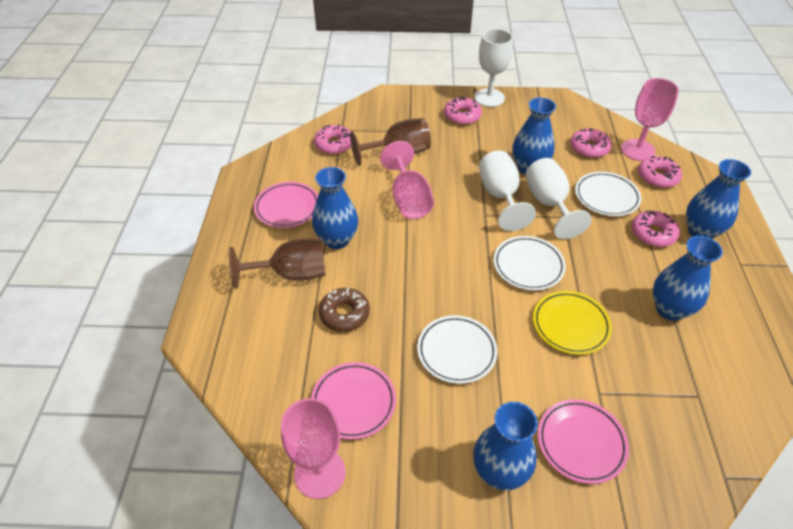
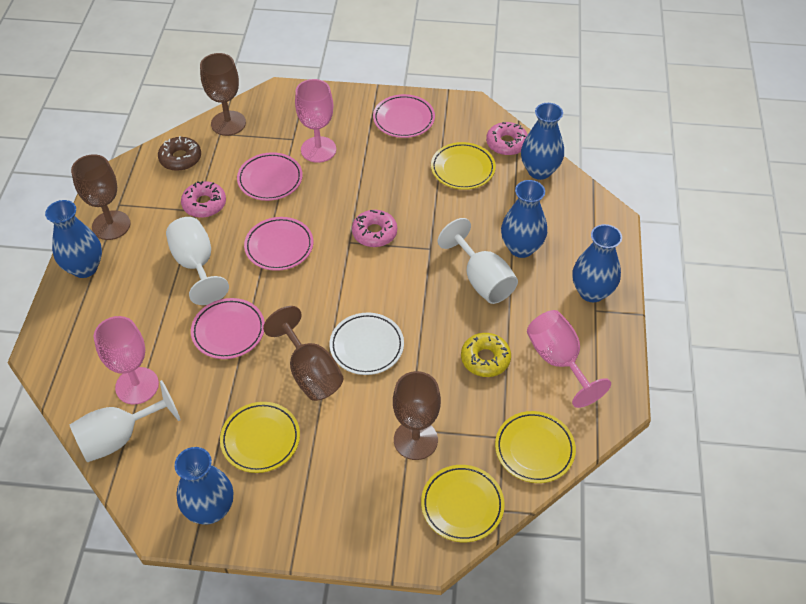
brown goblet: [229,238,325,288] [350,118,431,166] = 2 -> [71,154,131,240] [200,53,246,136] [263,306,343,401] [393,371,441,460] = 4
pink donut: [314,125,351,154] [444,96,482,125] [570,128,611,158] [632,210,680,247] [638,156,682,188] = 5 -> [181,181,226,218] [352,210,397,247] [486,122,528,155] = 3
pink plate: [254,182,318,228] [311,362,396,440] [538,399,629,484] = 3 -> [191,298,265,359] [237,152,303,201] [244,217,313,271] [373,94,435,138] = 4
white plate: [417,315,498,384] [494,236,566,291] [575,172,641,216] = 3 -> [330,312,404,375] = 1
yellow donut: none = 0 -> [461,333,511,377] = 1
yellow plate: [533,291,612,355] = 1 -> [220,402,300,473] [421,465,505,542] [431,142,496,190] [495,411,576,483] = 4

